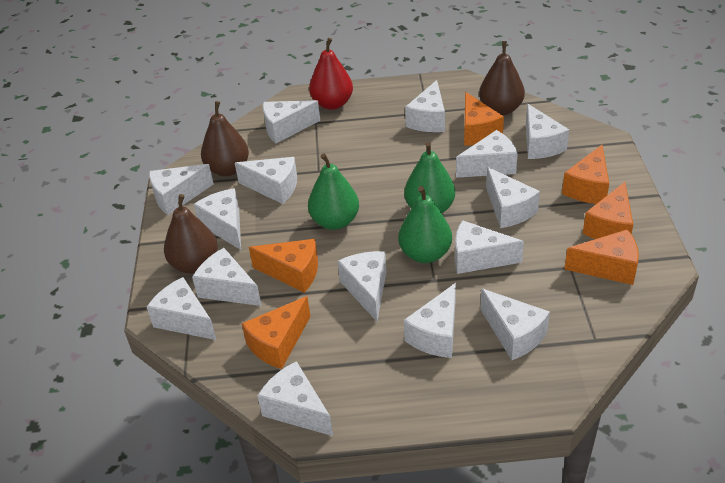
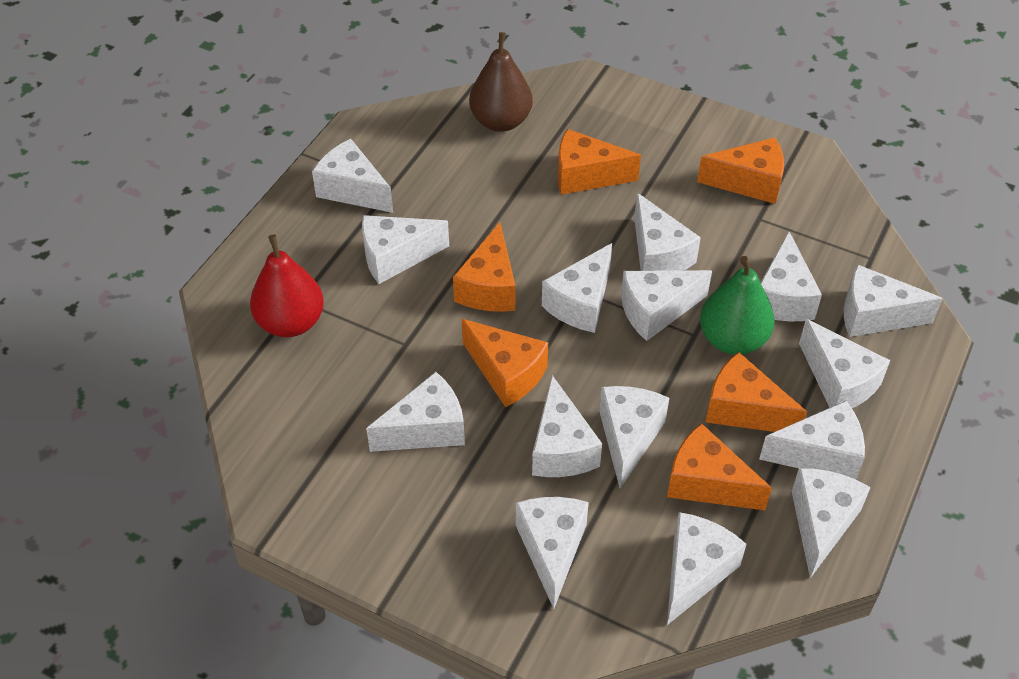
brown pear: [164,194,218,274] [201,101,249,176] [479,41,525,115] = 3 -> [469,32,533,132] = 1
green pear: [308,153,359,230] [398,186,452,263] [404,142,455,213] = 3 -> [700,256,775,355] = 1

